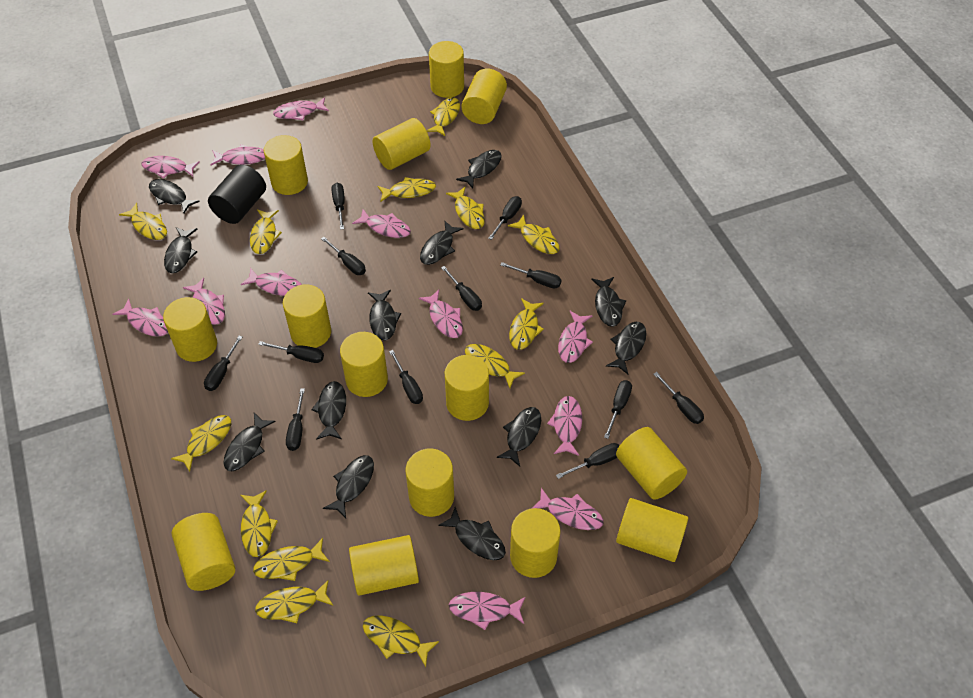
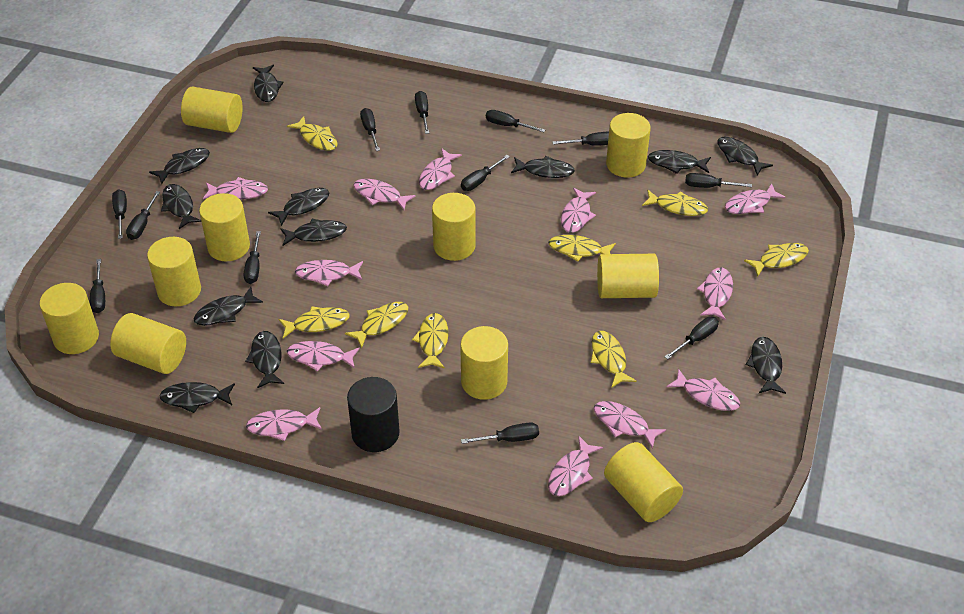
yellow cylinder: [163,297,217,362] [172,513,235,591] [264,135,308,195] [283,285,331,348] [340,332,388,397] [349,535,419,596] [373,118,431,170] [406,449,454,517] [429,41,464,98] [445,355,489,421] [462,69,507,124] [510,508,560,578] [616,427,687,500] [616,498,688,562] = 14 -> [40,283,99,354] [110,313,186,374] [147,237,201,306] [181,87,243,133] [199,193,250,261] [432,193,476,261] [460,326,508,400] [597,254,659,298] [604,442,683,522] [606,113,651,177] = 10
yellow fish: [119,203,167,240] [171,415,231,472] [240,490,278,557] [250,210,282,254] [253,538,330,581] [255,580,333,623] [363,615,439,667] [378,177,436,202] [426,97,460,136] [446,187,485,229] [465,344,525,388] [508,214,560,254] [509,298,544,350] = 13 -> [279,306,350,338] [287,116,338,151] [345,302,408,348] [412,313,448,369] [548,235,616,262] [591,331,637,388] [642,189,708,216] [744,243,809,277] = 8

